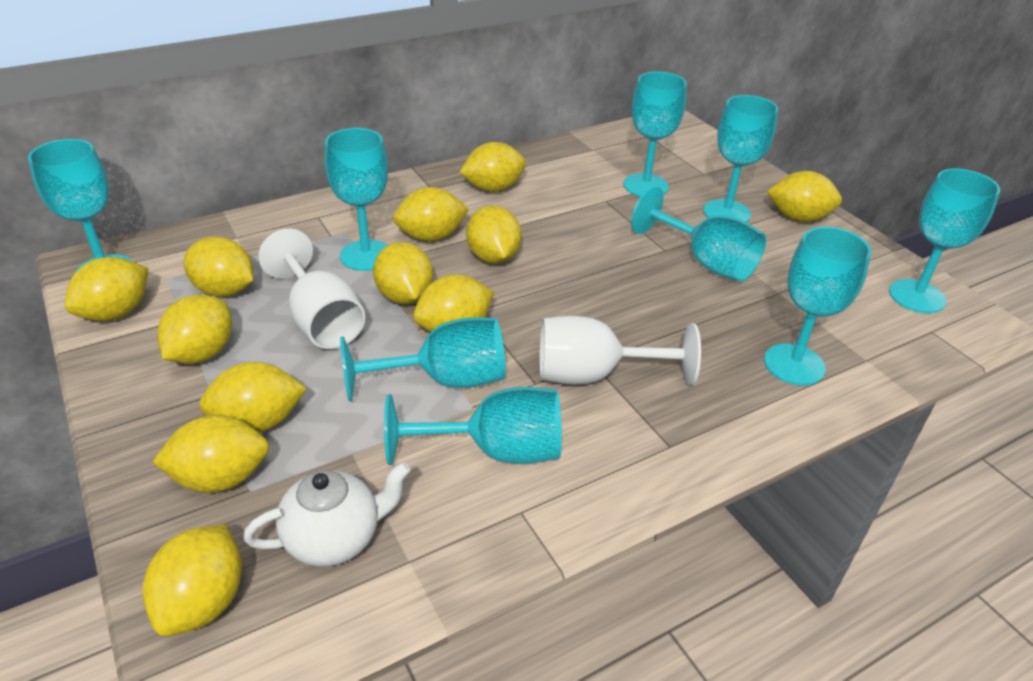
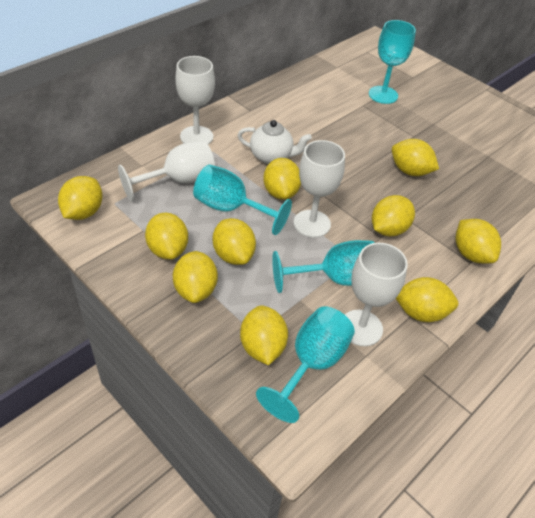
turquoise goblet: [28,139,132,273] [325,128,388,271] [340,317,505,401] [384,387,562,465] [624,72,687,197] [631,186,766,282] [703,95,778,222] [764,227,871,386] [889,168,1000,313] = 9 -> [193,165,292,235] [256,306,355,423] [272,240,374,293] [369,20,416,104] = 4
white goblet: [258,229,365,349] [539,316,701,385] = 2 -> [118,140,215,201] [175,56,215,144] [294,140,345,238] [345,243,408,346] = 4
yellow lemon: [64,257,149,321] [143,524,242,637] [152,415,269,493] [157,294,232,364] [184,237,253,297] [199,362,307,433] [373,242,433,304] [393,187,469,241] [413,274,494,332] [459,142,526,192] [466,205,522,264] [767,171,842,222] = 12 -> [58,176,103,220] [145,213,188,260] [173,251,218,303] [213,218,256,265] [240,305,288,365] [263,158,301,200] [372,195,415,236] [392,139,439,176] [395,277,458,322] [455,219,501,264] = 10

